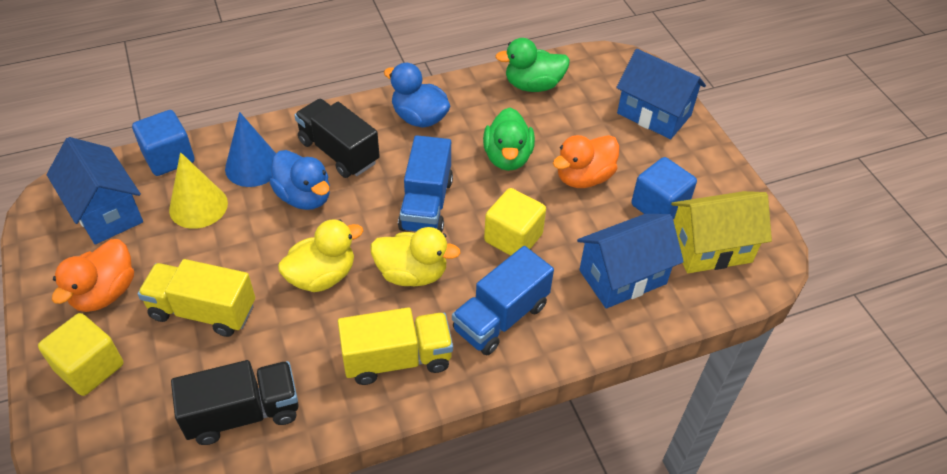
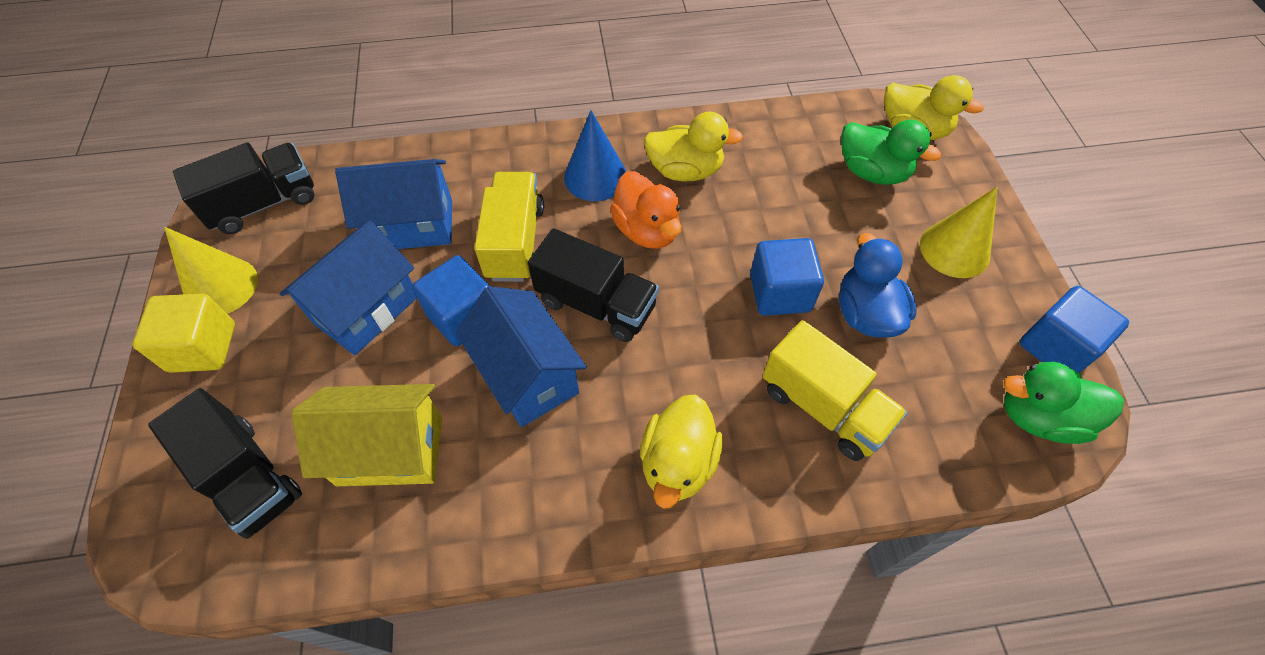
black truck: [171,360,299,445] [294,99,380,178] = 2 -> [148,388,302,539] [173,142,315,234] [528,228,659,342] = 3
blue cube: [132,110,195,176] [631,157,697,219] = 2 -> [412,255,489,346] [750,238,824,316] [1020,286,1129,373] = 3
blue duck: [269,150,330,210] [384,63,450,128] = 2 -> [839,233,917,338] = 1
blue truck: [398,135,453,232] [452,246,554,356] = 2 -> none = 0
orange duck: [52,239,134,312] [553,135,619,188] = 2 -> [610,171,682,249] = 1
yellow cone: [169,152,228,229] = 1 -> [164,227,258,314] [920,187,997,278] = 2
yellow cube: [38,313,123,396] [484,188,546,256] = 2 -> [133,293,235,373] = 1
yellow duck: [278,220,363,292] [371,227,461,286] = 2 -> [640,394,723,508] [644,112,743,181] [884,75,984,140] = 3

